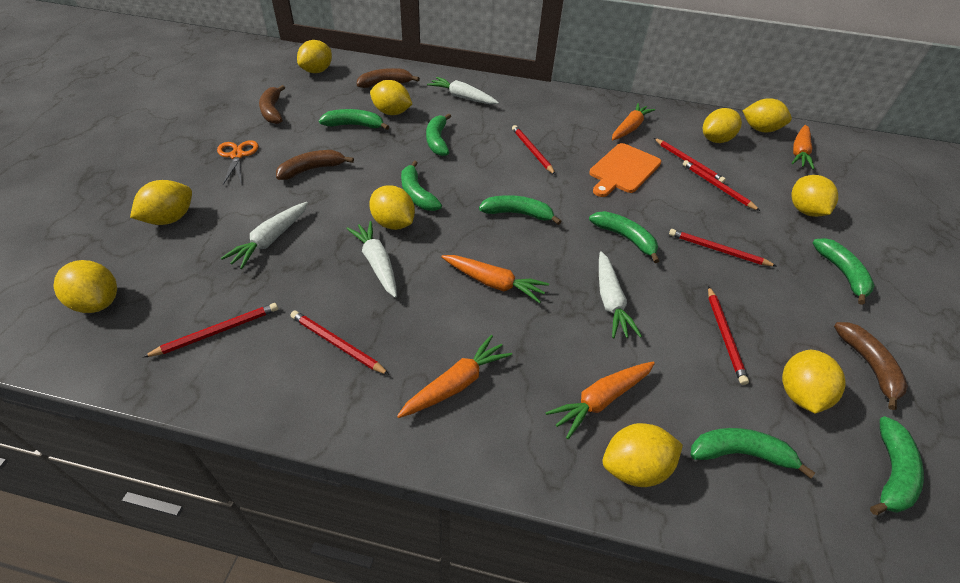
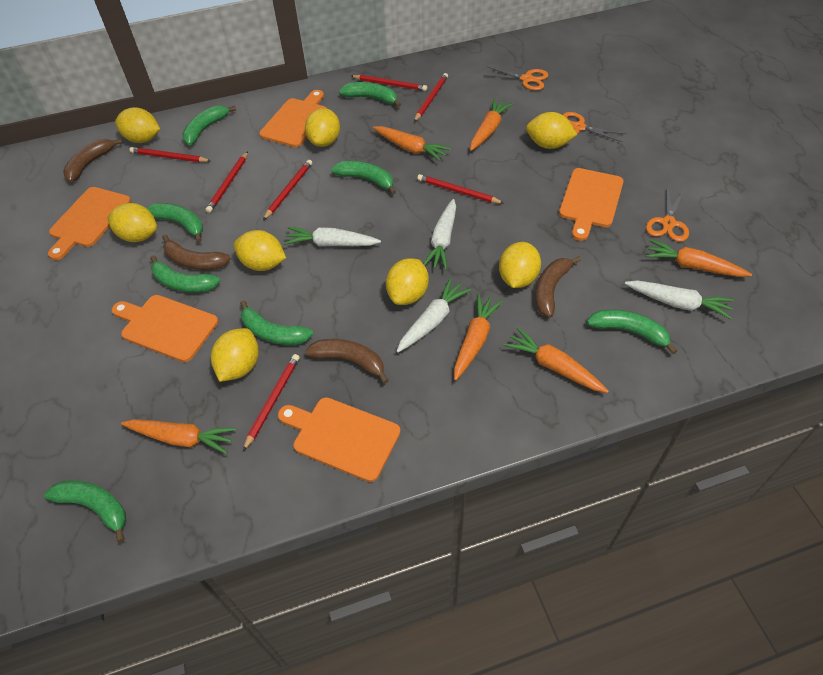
orange carrot: [397,335,512,418] [441,255,549,303] [545,362,655,439] [612,103,655,140] [792,125,815,170] = 5 -> [121,419,236,454] [373,126,451,162] [454,294,503,381] [470,98,513,151] [504,327,609,393] [645,239,752,277] = 6
orange cutting board: [589,143,661,197] = 1 -> [48,187,131,260] [112,295,218,362] [259,90,327,147] [278,397,401,482] [559,168,624,241] = 5
orange scissors: [217,140,258,185] = 1 -> [483,66,548,90] [563,112,627,142] [646,188,689,242] = 3
yellow lemon: [54,260,117,313] [130,180,192,225] [297,40,332,73] [369,185,415,230] [370,80,412,115] [602,423,683,487] [703,108,742,143] [742,98,792,132] [782,350,846,414] [791,175,838,217] = 10 -> [107,203,157,242] [115,107,160,143] [211,328,259,382] [234,230,286,271] [305,108,340,147] [386,258,429,305] [499,242,541,288] [526,112,577,149] = 8

